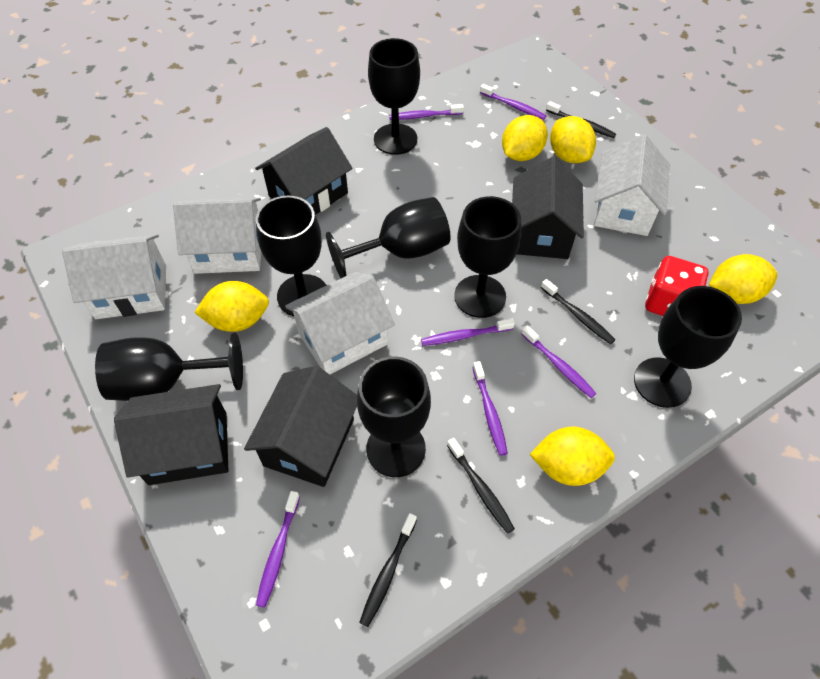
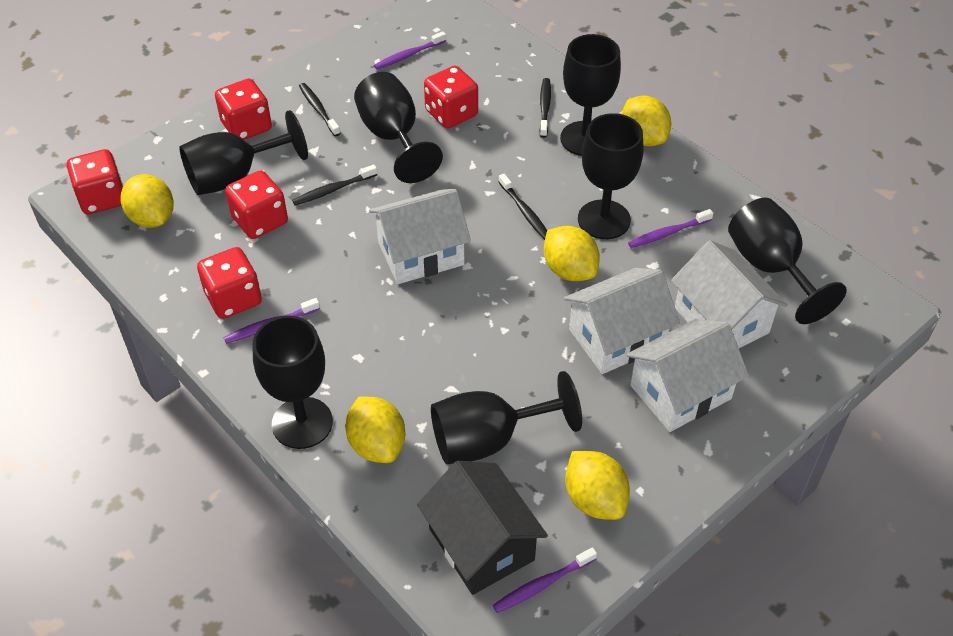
black house: [114,384,228,485] [244,366,357,487] [255,127,353,215] [512,157,584,259] = 4 -> [417,461,548,595] = 1
purple toothbrush: [256,491,300,608] [389,104,464,120] [421,319,515,346] [472,361,508,456] [480,84,546,120] [522,325,597,398] = 6 -> [223,298,320,344] [374,31,446,70] [493,547,597,613] [628,209,714,248] = 4
red dice: [645,256,709,316] = 1 -> [67,149,123,215] [197,247,262,319] [215,79,272,140] [225,170,288,239] [424,66,478,129] = 5

